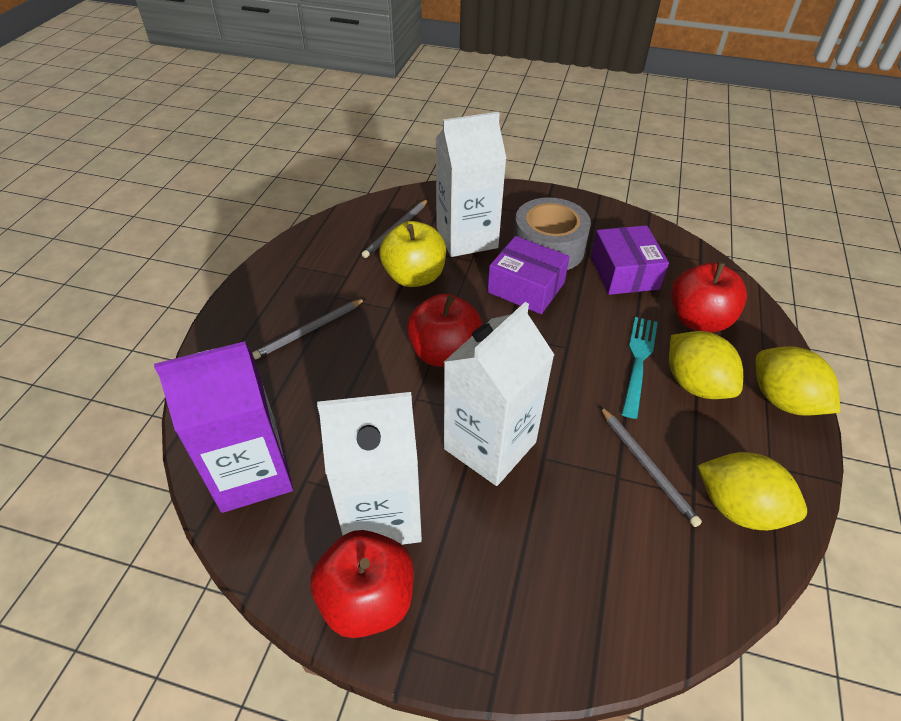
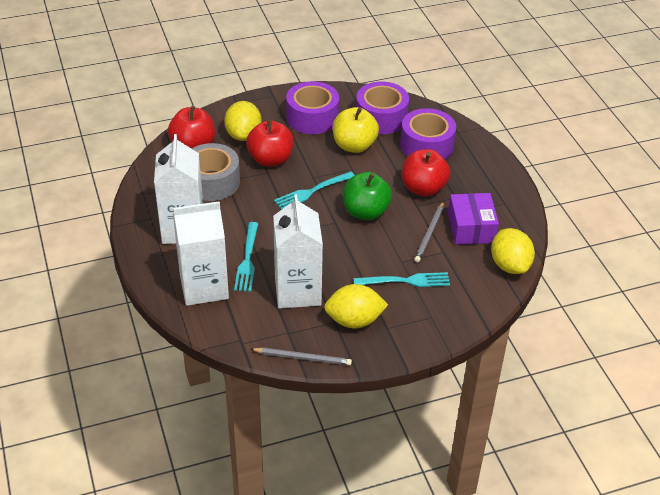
green apple: none = 0 -> [343,172,392,220] = 1
grey pencil: [252,298,366,359] [362,199,428,258] [600,406,702,527] = 3 -> [251,348,352,365] [414,201,444,262] = 2
purple box: [488,236,570,314] [591,225,669,295] = 2 -> [448,193,499,245] = 1
purple carton: [154,341,293,513] = 1 -> none = 0
purple tape: none = 0 -> [286,81,339,134] [356,82,409,134] [400,108,456,159] = 3
turquoise fork: [622,317,658,419] = 1 -> [234,222,259,292] [274,171,354,210] [353,272,450,287] = 3

